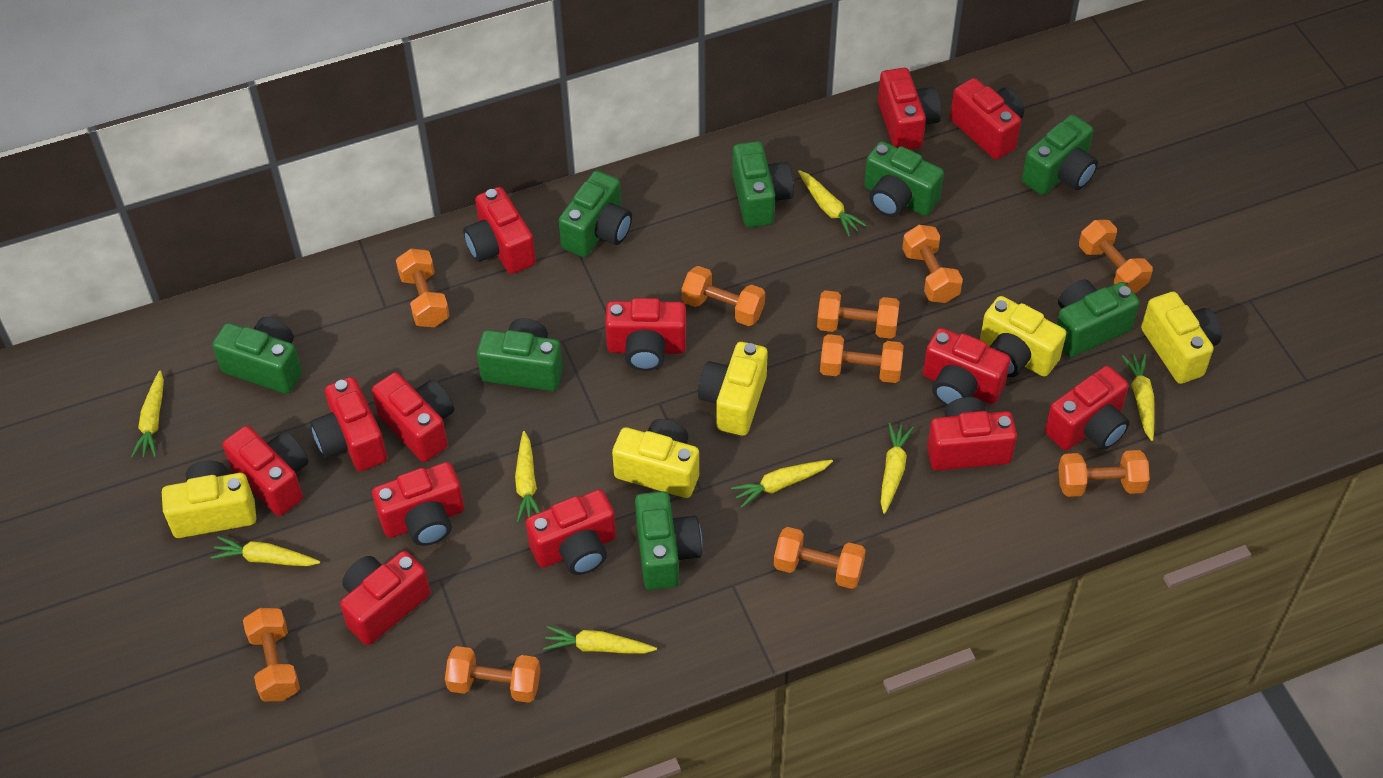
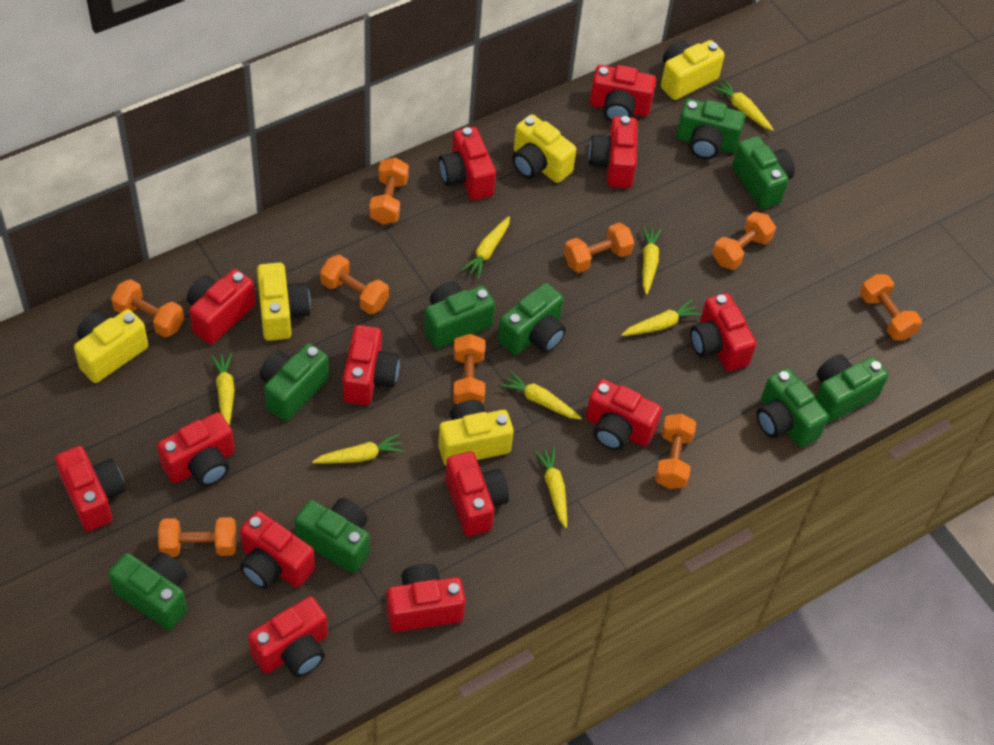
green camera: [212,317,302,394] [477,318,563,391] [558,170,632,257] [635,491,702,590] [732,141,794,228] [864,141,944,217] [1022,115,1098,195] [1056,280,1140,358] = 8 -> [108,552,187,630] [260,343,329,421] [294,498,370,573] [424,282,495,349] [498,283,566,355] [676,99,745,159] [732,136,795,209] [756,368,829,448] [815,354,888,423] = 9
orange dumbbell: [243,608,300,701] [396,249,450,327] [445,646,540,703] [682,266,765,326] [774,527,866,589] [817,290,900,339] [820,334,904,383] [902,225,963,303] [1058,450,1150,497] [1079,220,1152,293] = 10 -> [111,279,184,338] [158,517,236,557] [320,255,389,314] [369,157,409,225] [453,334,485,404] [564,223,634,273] [655,414,696,489] [712,212,776,270] [860,274,922,340] = 9

